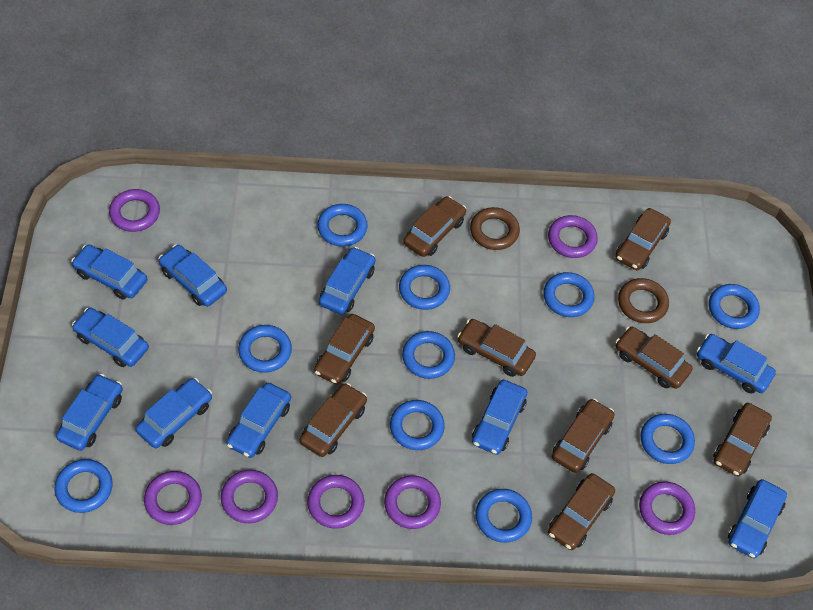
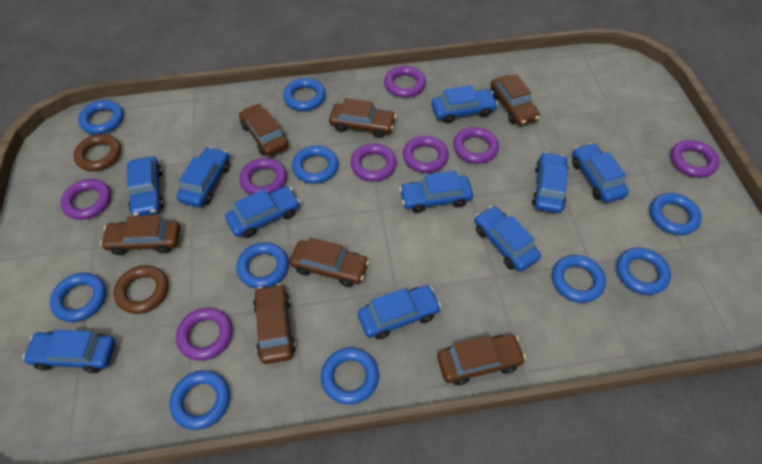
brown car: [300,383,367,457] [314,314,375,385] [403,196,466,257] [458,319,536,377] [548,473,615,550] [552,399,614,473] [615,208,671,270] [616,327,692,389] [713,403,772,476] = 9 -> [100,215,181,255] [239,104,288,156] [253,284,296,364] [290,237,369,287] [329,98,396,138] [437,334,526,385] [491,74,540,126] = 7
purple ring: [109,189,160,232] [144,471,202,525] [221,470,278,523] [307,475,364,529] [384,475,441,529] [548,215,598,258] [639,481,695,535] = 7 -> [61,179,111,220] [176,308,232,361] [240,158,287,195] [350,143,397,182] [384,66,426,98] [403,136,449,173] [453,127,499,164] [670,140,720,178] = 8

